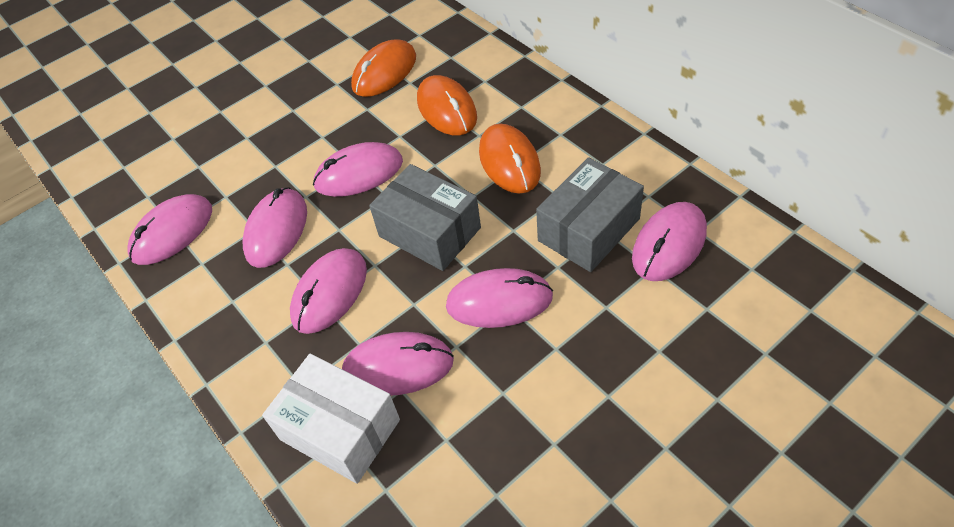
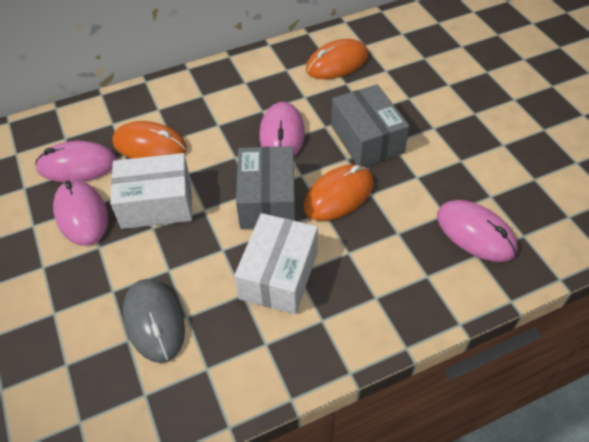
grey mouse: none = 0 -> [123,279,185,363] = 1
pink mouse: [128,194,212,265] [243,187,307,268] [290,248,367,334] [313,142,403,197] [342,332,454,395] [446,268,553,328] [632,202,707,281] = 7 -> [35,141,117,183] [53,180,108,246] [259,102,305,157] [437,200,518,262] = 4
white box: [262,354,400,484] = 1 -> [110,153,192,229] [234,213,318,314] = 2

